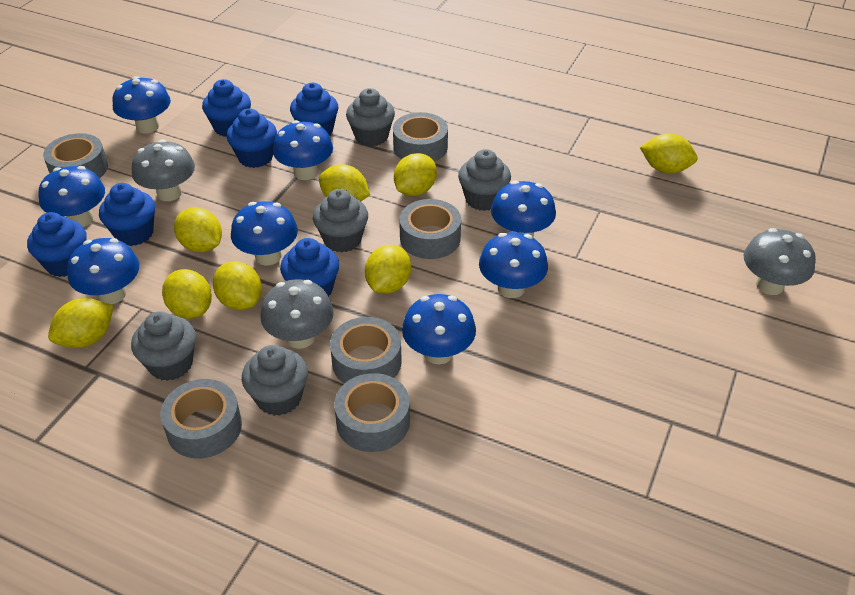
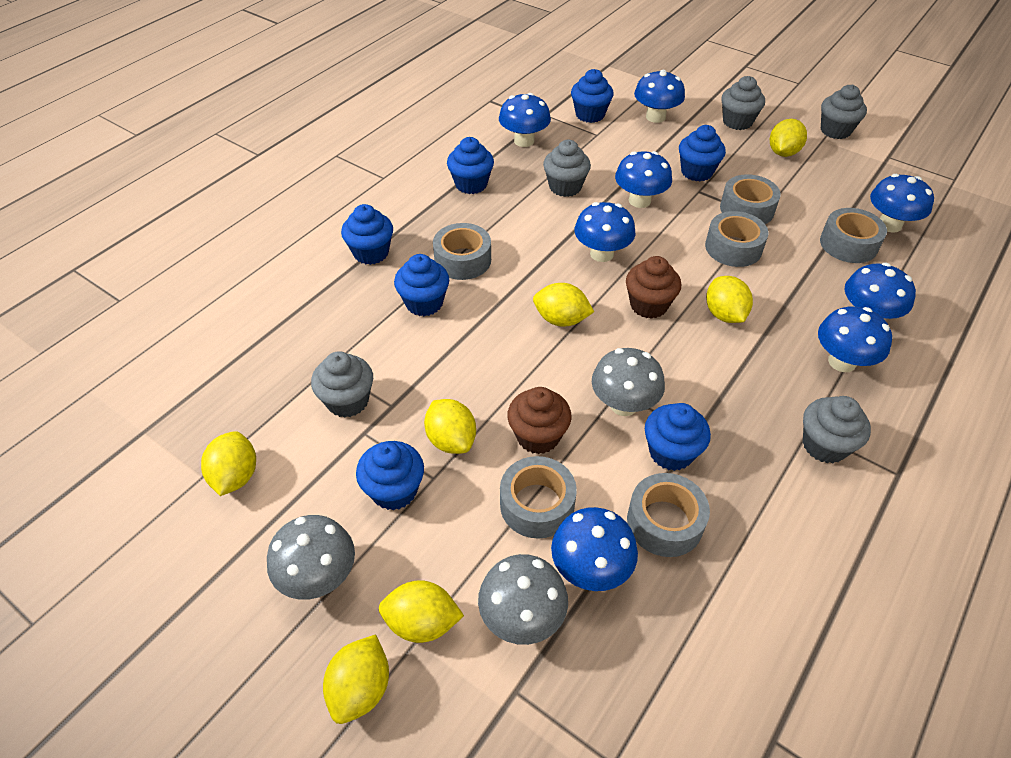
blue cupcake: [27,212,87,277] [99,183,155,246] [202,79,251,137] [227,108,277,168] [280,238,339,296] [290,83,339,135] = 6 -> [341,204,393,265] [356,441,424,511] [394,254,449,316] [447,137,494,194] [571,69,614,123] [645,403,711,471] [679,125,726,181] = 7
brown cupcake: none = 0 -> [507,387,572,454] [626,256,681,319] = 2
yellow lemon: [48,298,114,348] [162,269,212,319] [174,208,222,253] [213,261,262,310] [319,164,370,201] [365,245,411,294] [394,153,437,196] [640,133,697,174] = 8 -> [201,431,256,496] [323,635,389,724] [379,580,464,643] [424,399,476,454] [533,283,594,327] [706,276,753,323] [770,119,807,157] = 7

